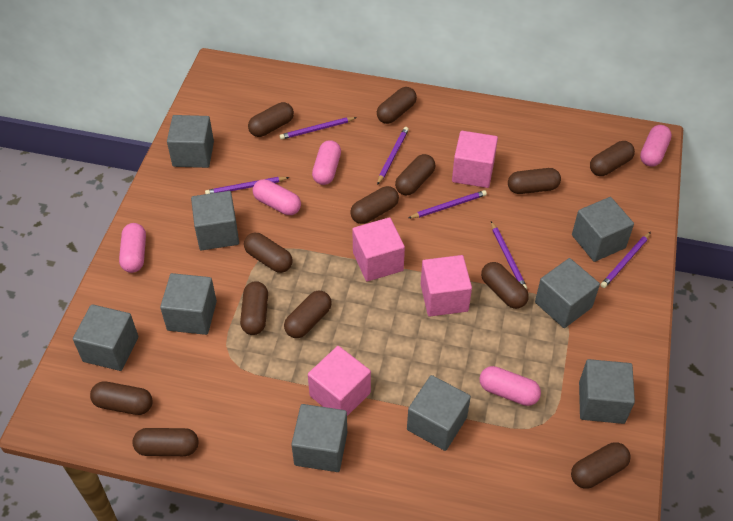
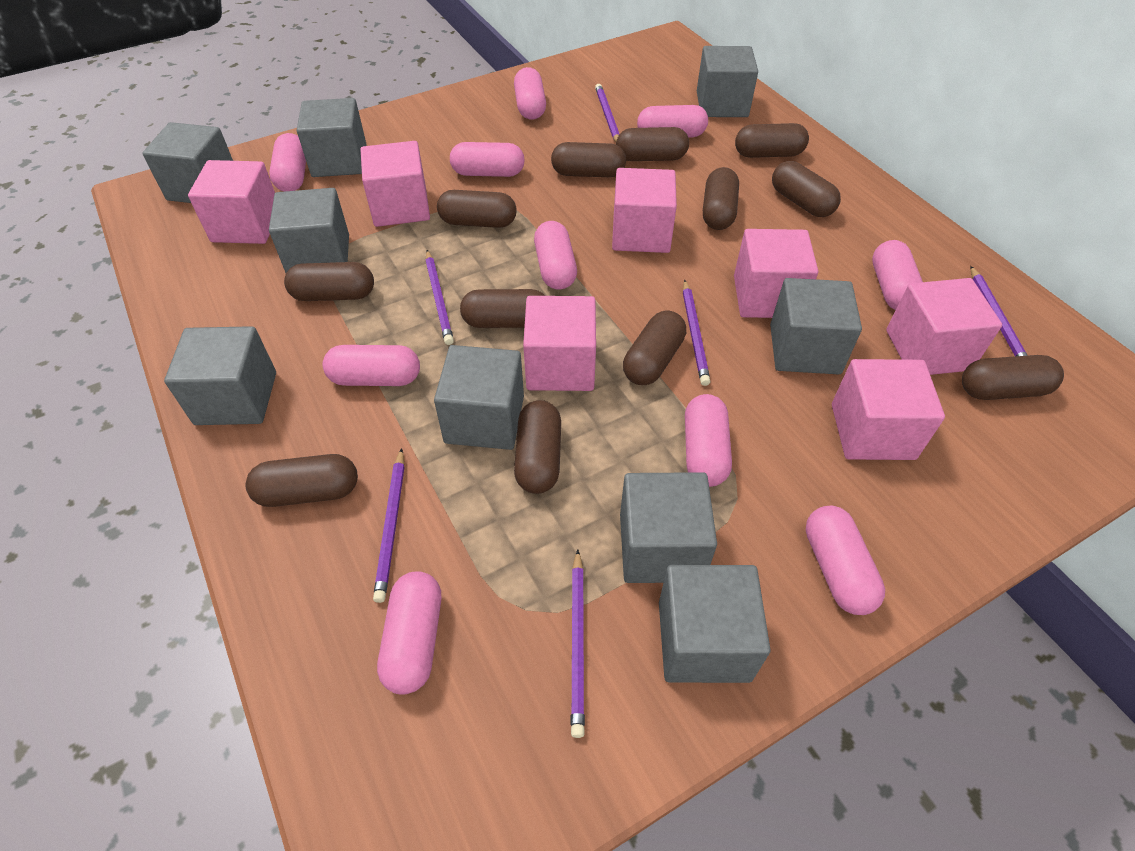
brown capsule: [90,381,153,415] [133,428,199,456] [240,281,268,335] [244,233,293,273] [248,102,294,137] [284,291,332,338] [350,186,399,224] [377,87,417,124] [395,154,436,195] [481,262,529,309] [508,168,561,194] [571,442,631,488] [590,141,635,176] = 13 -> [246,454,358,507] [284,262,374,301] [437,190,516,228] [460,289,545,328] [514,400,561,494] [551,142,626,177] [616,127,689,161] [623,310,686,385] [703,167,739,230] [735,123,809,158] [772,161,841,217] [962,355,1064,400] = 12
pink capsule: [119,223,146,273] [253,179,301,215] [312,140,341,185] [479,366,541,406] [640,125,672,167] = 5 -> [269,133,306,192] [323,345,420,386] [377,571,441,695] [450,142,525,177] [514,67,546,120] [534,221,577,289] [637,105,708,138] [685,394,732,487] [806,506,885,615] [872,240,923,310] = 10
pink cube: [308,346,371,416] [352,217,405,281] [421,255,472,316] [452,131,498,188] = 4 -> [188,160,275,244] [361,141,430,227] [523,296,596,391] [612,168,677,253] [734,229,818,318] [832,359,945,460] [886,278,1002,375] = 7

